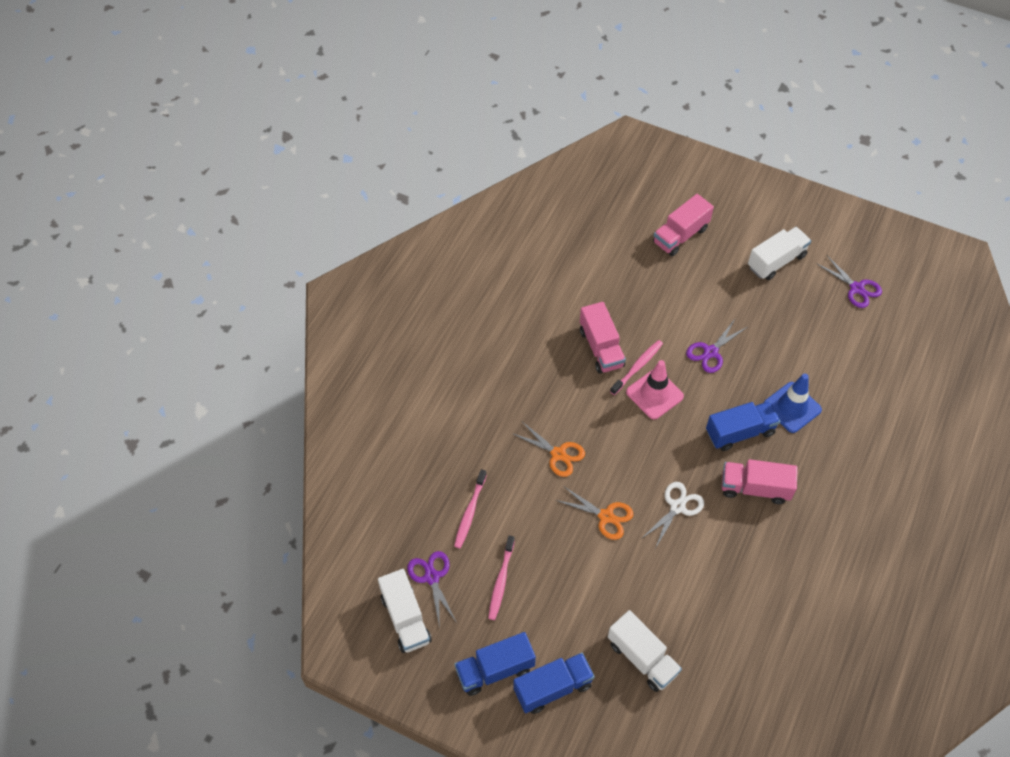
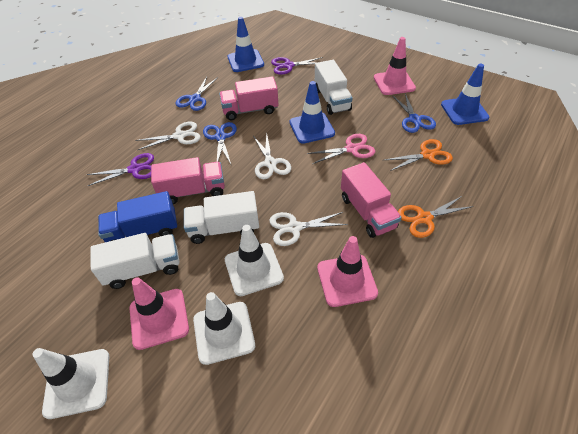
blue scissors: none = 0 -> [175,76,218,111] [203,122,237,166] [392,93,436,133] = 3
blue traffic cone: [764,374,822,433] = 1 -> [228,17,264,72] [290,81,335,144] [441,64,489,125] = 3
blue truck: [454,632,536,696] [513,653,595,714] [706,401,780,451] = 3 -> [98,191,177,242] = 1
pink scissors: none = 0 -> [307,134,375,164] = 1
pink toothbrush: [454,469,487,548] [488,535,515,620] [610,340,663,395] = 3 -> none = 0
pink traffic cone: [626,360,684,420] = 1 -> [130,277,189,350] [317,236,378,307] [374,37,416,95] = 3
purple scissors: [407,551,457,628] [686,319,747,373] [816,255,882,308] = 3 -> [86,153,154,186] [271,57,323,75] = 2
white scissors: [641,482,704,549] = 1 -> [135,122,201,150] [253,132,291,179] [269,212,348,246] = 3
white traffic cone: none = 0 -> [33,348,109,419] [193,292,255,365] [225,225,284,296] = 3

